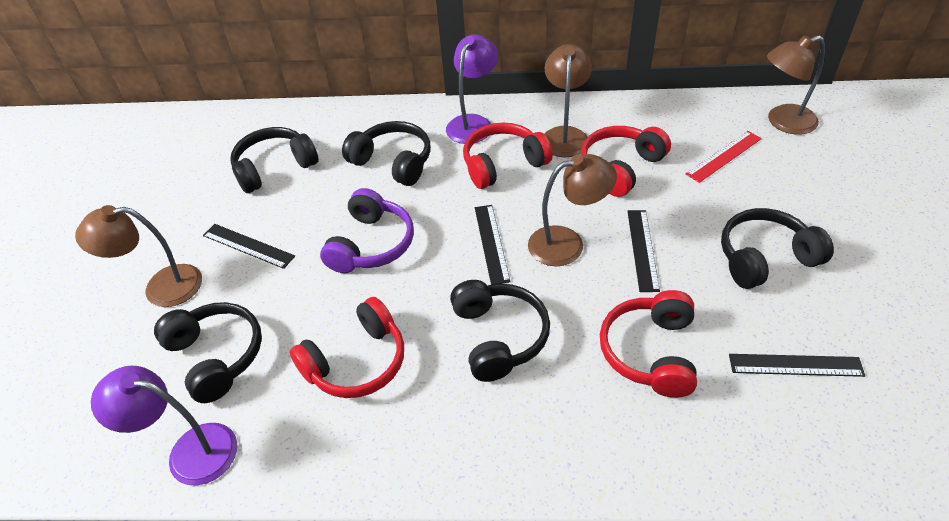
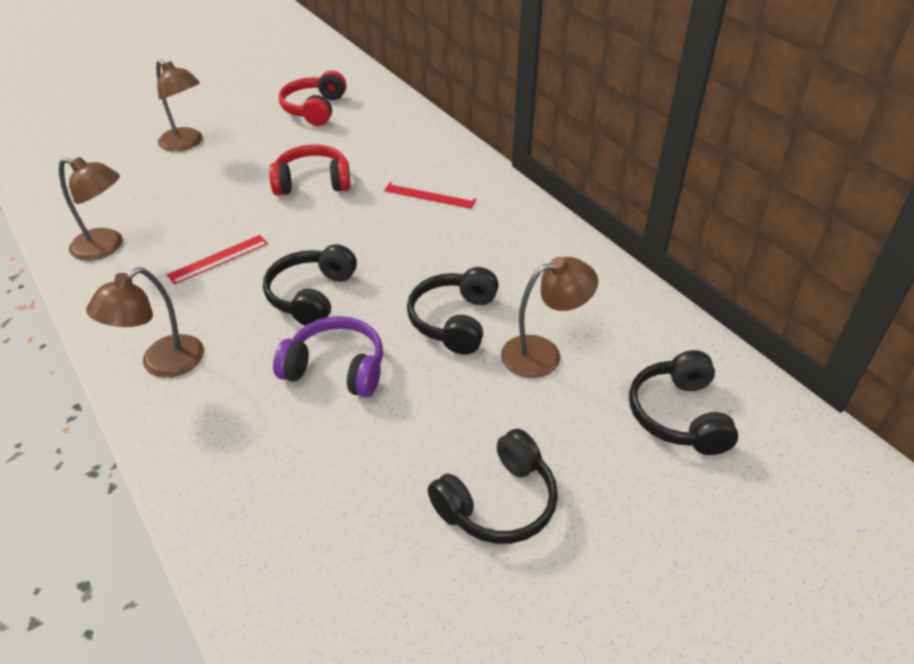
black headphones: [154,302,262,403] [230,127,319,193] [342,121,431,186] [450,280,550,382] [721,208,834,289] = 5 -> [263,244,357,326] [407,267,499,355] [428,429,558,544] [629,350,738,455] = 4
black ruler: [203,224,295,269] [475,205,511,285] [627,210,660,292] [729,354,865,377] = 4 -> none = 0
purple lamp: [91,366,237,486] [446,35,498,144] = 2 -> none = 0
red headphones: [290,297,404,398] [463,123,553,189] [581,126,671,197] [600,290,697,398] = 4 -> [269,145,351,195] [279,71,347,126] = 2
red ruler: [686,131,762,183] = 1 -> [167,235,268,285] [384,182,476,209] = 2

